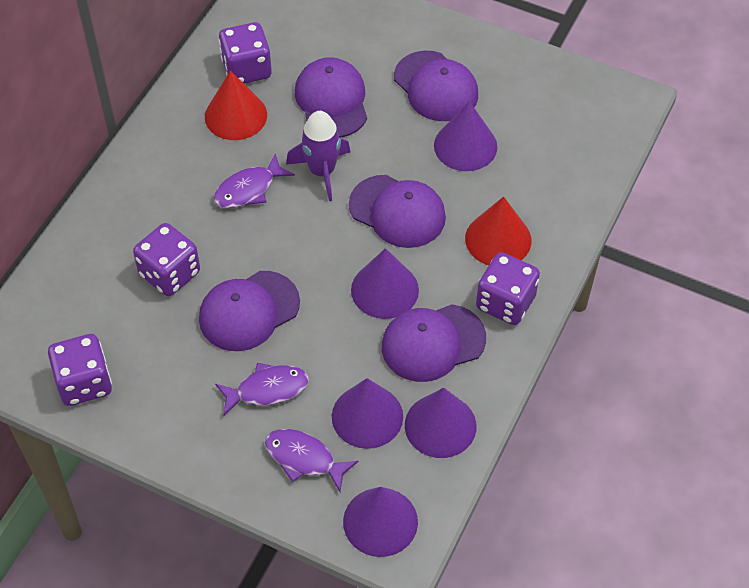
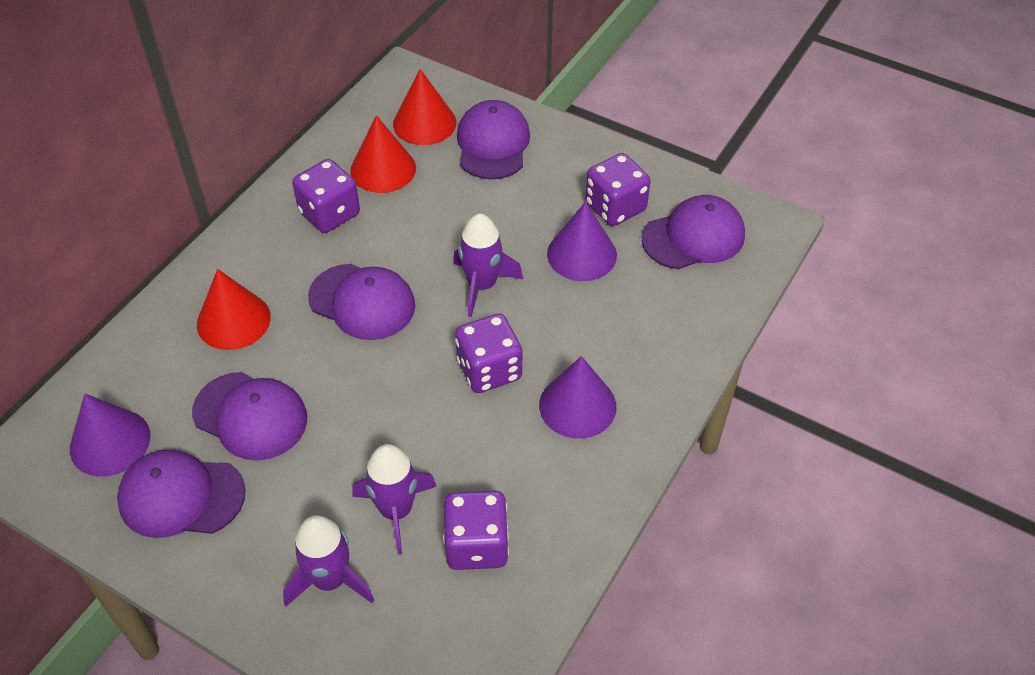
purple cone: [332,378,403,449] [343,487,418,557] [351,248,419,319] [405,388,476,458] [434,101,497,171] = 5 -> [70,394,151,477] [539,356,617,439] [547,202,617,281] = 3
purple fish: [214,154,295,208] [215,363,309,416] [265,429,358,492] = 3 -> none = 0
purple rocket: [286,111,350,201] = 1 -> [283,515,374,606] [352,444,437,555] [453,214,523,317] = 3
red cone: [205,70,267,140] [465,197,531,265] = 2 -> [197,269,271,350] [350,115,416,193] [393,69,456,145] = 3

